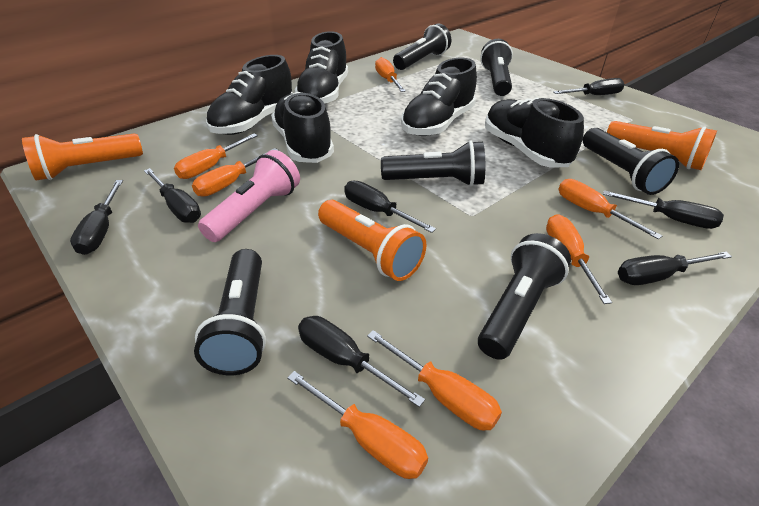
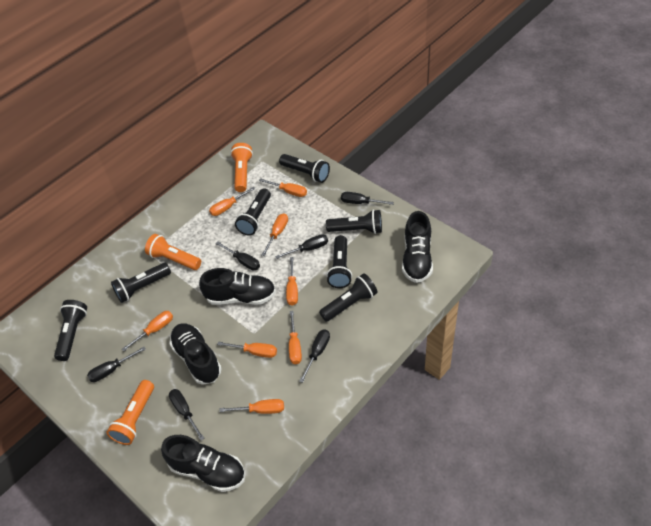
black flashlight: [194,249,266,375] [381,140,485,187] [393,23,451,70] [478,233,571,360] [480,39,513,96] [583,128,679,195] = 6 -> [54,300,87,361] [111,263,171,303] [235,189,271,236] [279,154,330,183] [319,273,378,322] [326,209,382,234] [326,235,352,288] = 7
black screwdriver: [70,180,123,255] [144,168,201,223] [298,316,425,407] [344,180,436,233] [553,78,625,95] [603,190,724,229] [618,252,732,285] = 7 -> [87,347,146,382] [169,389,205,441] [216,241,260,271] [275,234,328,259] [299,330,330,383] [341,192,394,205] = 6
black shoe: [206,55,293,135] [271,92,334,163] [294,31,348,104] [401,58,477,136] [485,97,584,167] = 5 -> [161,435,245,492] [169,323,221,385] [199,268,276,305] [402,211,433,283] = 4
orange screwdriver: [174,133,258,179] [192,148,279,197] [287,371,428,479] [367,330,502,431] [375,57,406,92] [546,214,612,304] [558,179,662,239] = 7 -> [122,311,173,351] [209,187,255,216] [217,341,277,358] [219,399,284,414] [259,178,307,197] [261,213,288,256] [286,257,298,306] [289,311,302,364] = 8
pink flashlight: [198,150,300,242] = 1 -> none = 0

